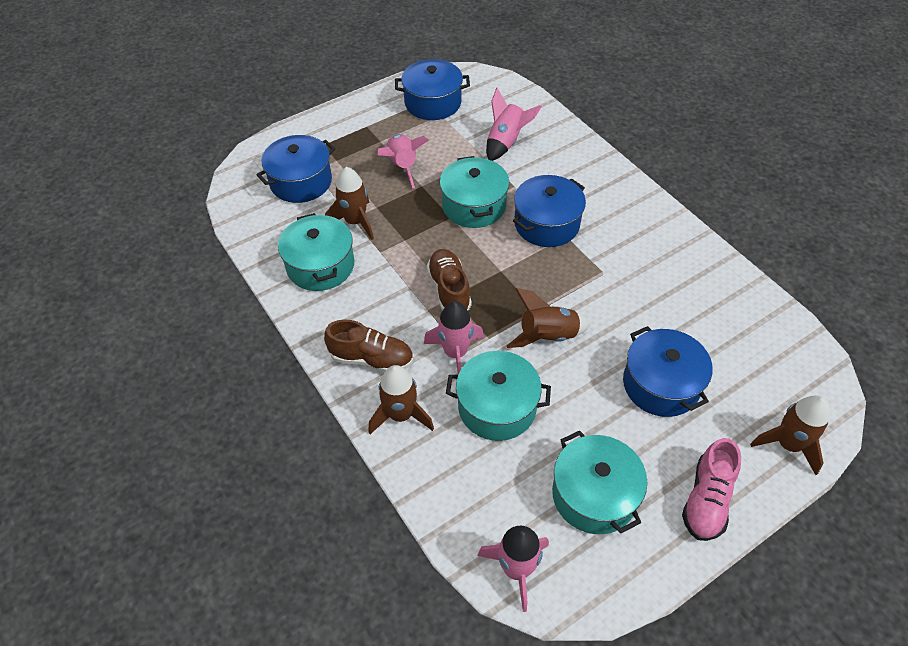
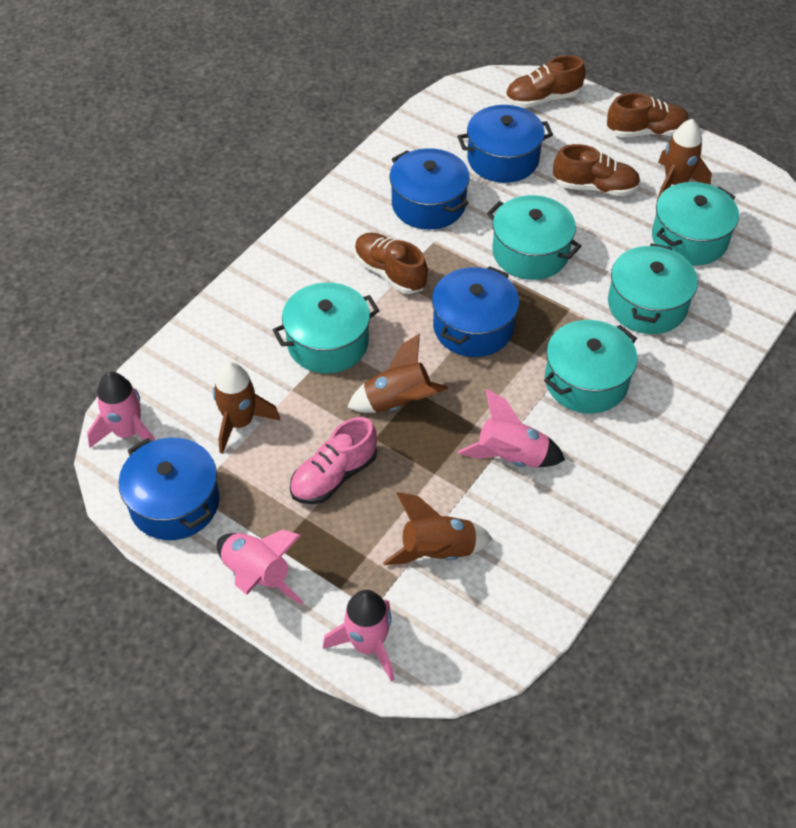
brown shoe: [324,320,413,372] [427,249,472,311] = 2 -> [354,233,428,294] [505,55,586,108] [553,144,641,196] [607,93,689,137] = 4
turquoise pot: [278,213,354,291] [440,156,509,228] [446,351,551,441] [552,430,647,534] = 4 -> [273,282,379,374] [487,195,582,280] [544,320,637,414] [608,243,698,334] [652,182,739,266] = 5

